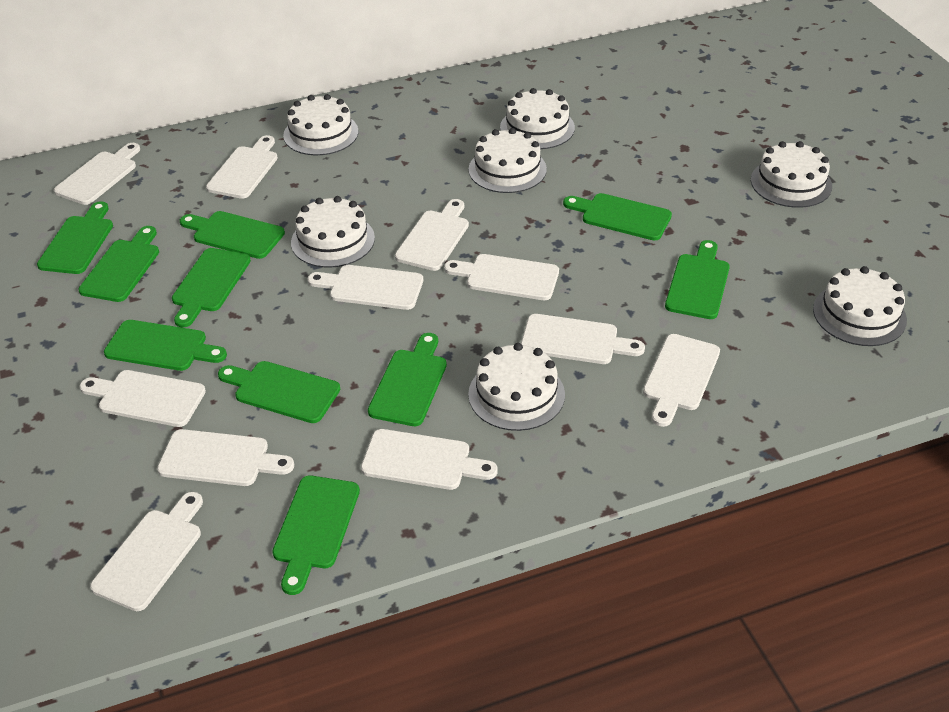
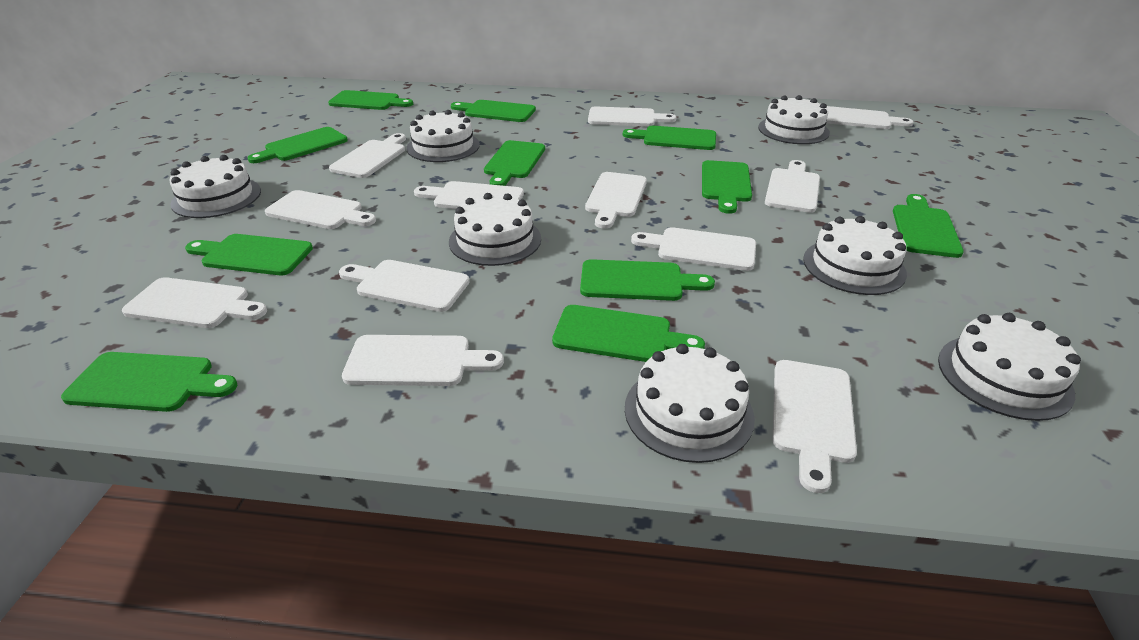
green cutting board: [37,201,113,274] [78,226,159,302] [104,320,227,371] [172,248,251,327] [180,211,285,259] [218,361,341,423] [272,476,360,595] [368,333,447,426] [563,193,672,241] [665,240,730,319] = 10 -> [61,352,237,412] [185,234,313,275] [248,127,348,163] [328,90,413,110] [451,100,536,122] [484,140,545,186] [552,305,705,362] [580,259,715,301] [623,126,716,150] [702,160,752,214] [893,194,964,258] = 11
white cutting board: [54,143,140,205] [80,370,206,427] [90,492,203,611] [157,429,294,486] [206,135,278,199] [307,265,423,310] [361,429,498,490] [395,199,469,271] [444,254,559,300] [521,314,645,364] [643,334,720,427] = 11 -> [122,277,267,328] [265,190,376,229] [329,133,406,178] [339,260,470,312] [342,335,504,386] [414,181,524,209] [585,172,647,228] [588,107,677,126] [631,227,756,271] [765,160,820,213] [773,360,857,493] [827,106,914,129] = 12

